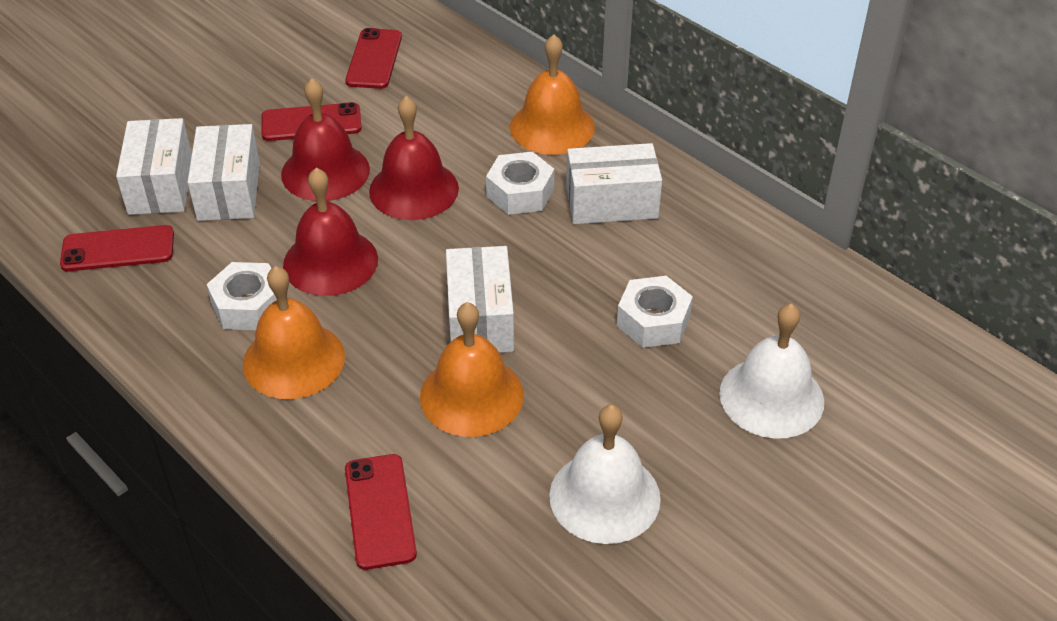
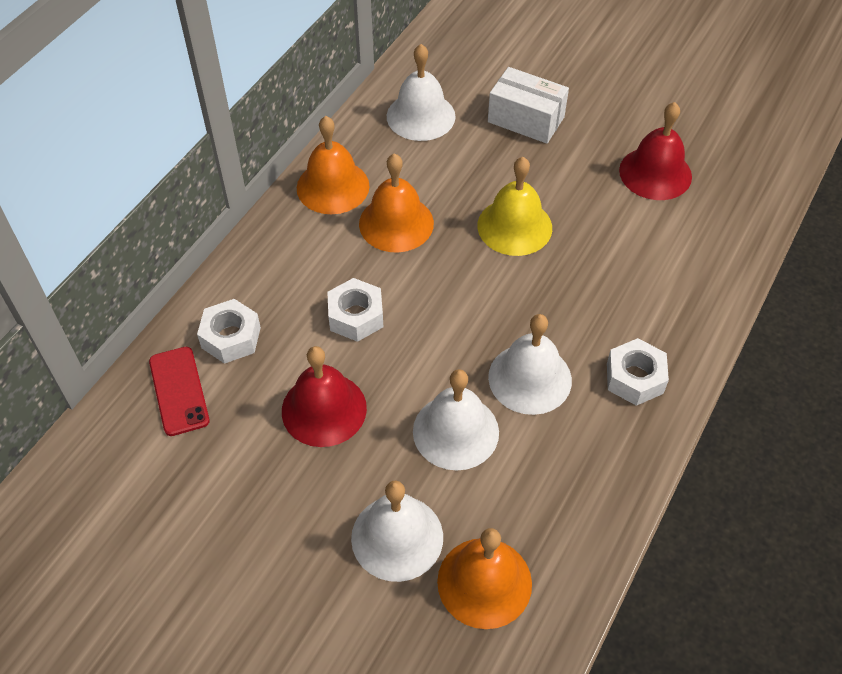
red bell: [281,78,370,201] [283,168,378,296] [369,96,459,220] = 3 -> [282,346,367,447] [619,102,692,200] = 2
red phone: [60,225,174,271] [262,102,362,141] [345,28,402,89] [345,454,417,570] = 4 -> [149,347,210,436] = 1
white bell: [549,405,661,544] [719,304,824,439] = 2 -> [351,481,443,582] [387,44,456,141] [413,369,499,470] [488,314,572,415] = 4
white box: [116,118,192,215] [187,124,260,221] [446,246,514,353] [566,143,662,224] = 4 -> [488,67,569,144] = 1
yellow bell: none = 0 -> [477,157,552,256] = 1

